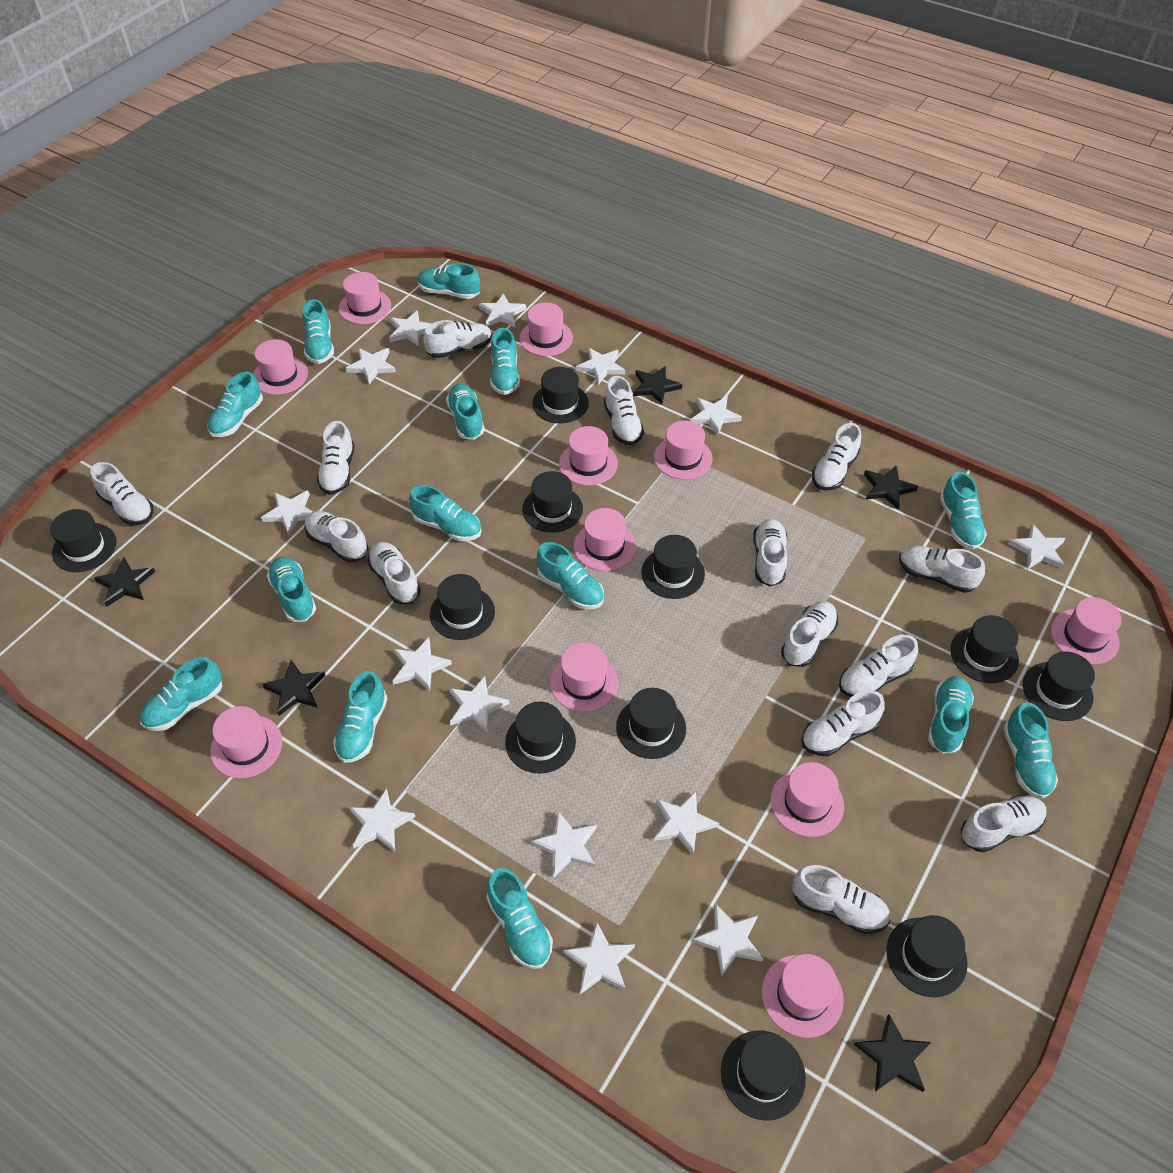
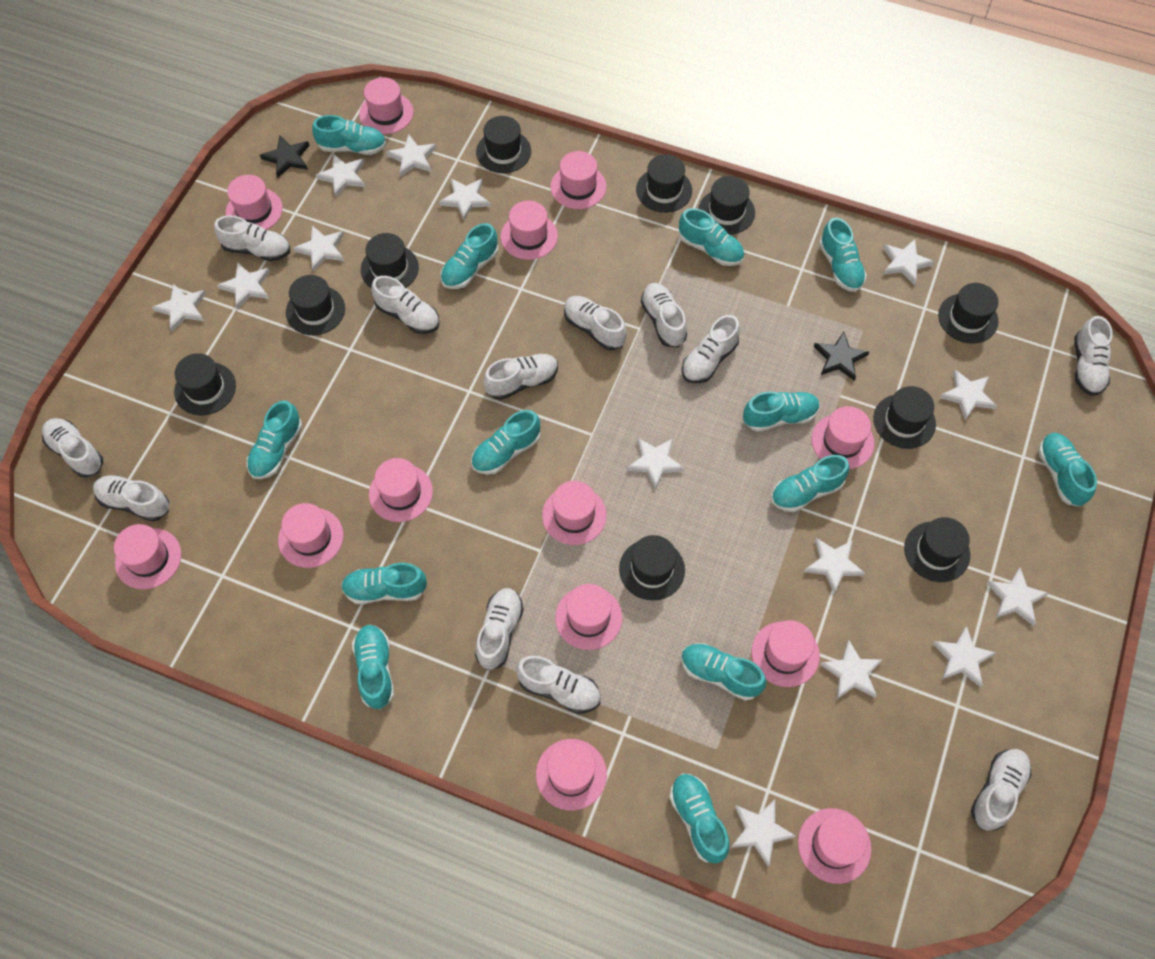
black hat: [50,509,117,572] [430,574,495,640] [505,702,576,774] [522,471,583,533] [532,367,589,423] [616,688,686,759] [641,535,705,599] [721,1031,806,1120] [886,915,968,997] [950,615,1019,683] [1023,651,1095,721] = 11 -> [174,353,236,415] [286,275,345,335] [361,233,419,288] [476,116,531,173] [619,535,685,601] [636,154,692,213] [699,176,755,235] [873,386,936,449] [904,517,970,582] [938,283,998,344] = 10
black star: [94,557,155,607] [262,660,325,716] [633,366,682,405] [854,1014,931,1092] [864,465,918,510] = 5 -> [260,135,310,178] [814,332,869,381] = 2
pink hat: [210,706,282,778] [253,339,308,395] [339,272,391,324] [519,302,573,356] [550,643,618,712] [559,426,618,486] [574,508,636,571] [654,420,713,480] [762,954,844,1038] [771,762,844,837] [1051,597,1121,664] = 11 -> [114,524,181,589] [226,175,283,230] [278,503,344,568] [359,77,414,134] [369,458,433,522] [501,201,558,260] [536,739,607,811] [542,481,607,545] [550,151,607,209] [555,584,622,650] [751,620,820,687] [798,808,871,884] [811,406,874,469] = 13
turquoise shoe: [140,657,222,731] [207,372,263,437] [267,557,316,622] [302,299,334,364] [333,671,388,763] [409,485,482,541] [418,263,480,299] [446,384,485,440] [487,868,553,969] [490,328,520,395] [537,542,604,609] [928,676,974,754] [940,472,987,549] [1003,702,1058,799] = 14 -> [247,400,302,479] [312,115,386,155] [341,563,427,604] [352,625,394,709] [441,223,499,289] [471,410,540,475] [669,774,730,864] [679,208,744,266] [681,643,766,701] [743,391,820,432] [771,455,850,512] [819,218,867,292] [1038,433,1097,507] = 13
white shoe: [91,462,154,525] [304,511,368,562] [317,421,355,495] [367,542,421,604] [423,320,492,358] [604,376,644,445] [753,519,787,586] [781,601,838,667] [792,865,890,934] [801,690,885,757] [812,423,861,491] [839,635,918,697] [899,546,985,593] [961,795,1047,853] = 14 -> [42,418,103,478] [93,475,169,522] [214,215,290,261] [371,276,439,334] [475,588,524,670] [483,354,558,400] [516,656,601,714] [564,296,627,350] [641,283,687,347] [682,315,740,383] [971,749,1031,831] [1074,316,1113,396] = 12

